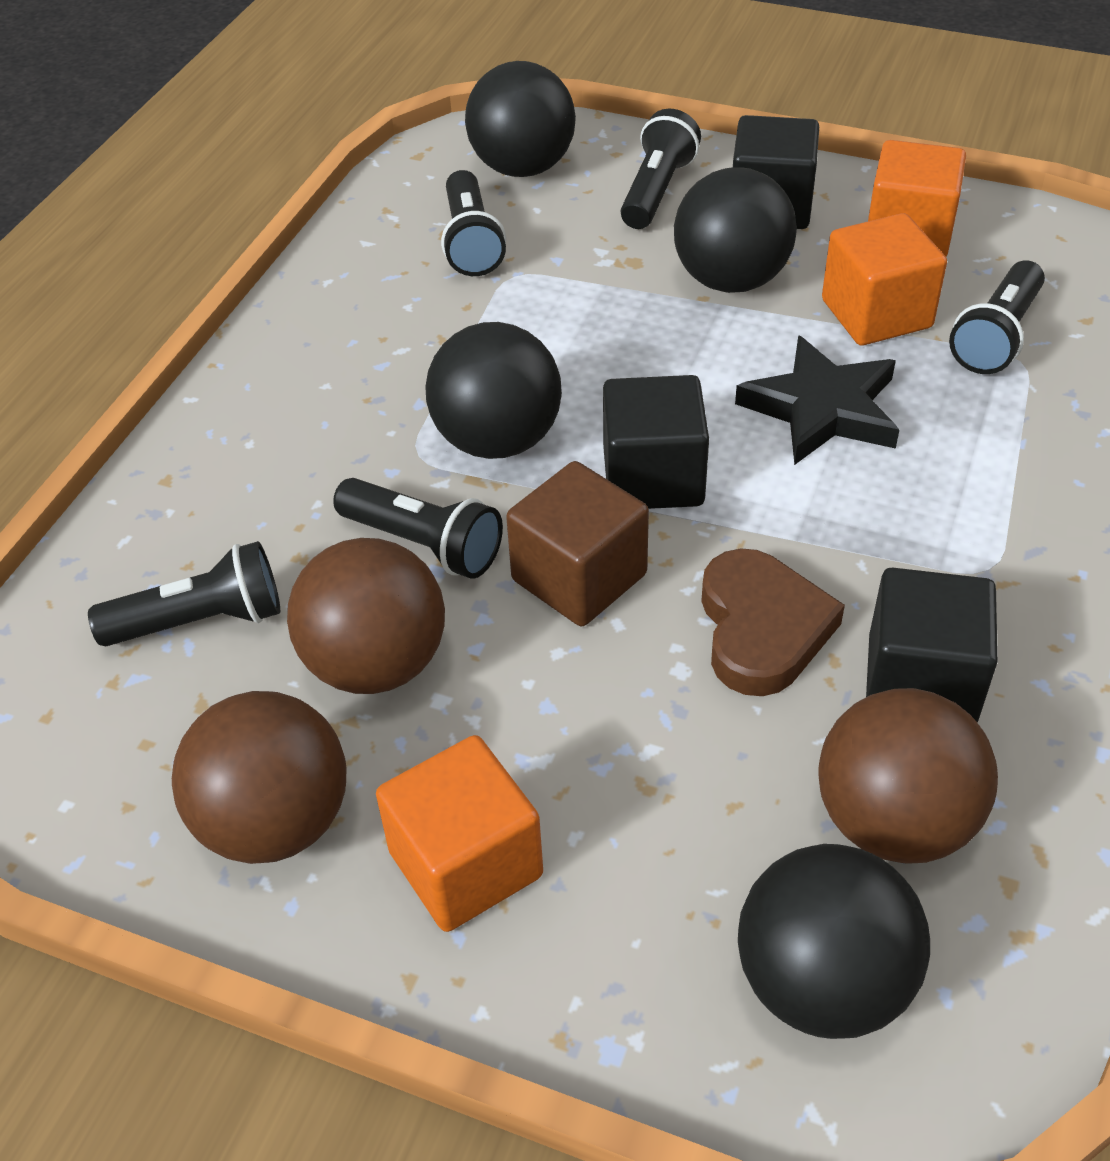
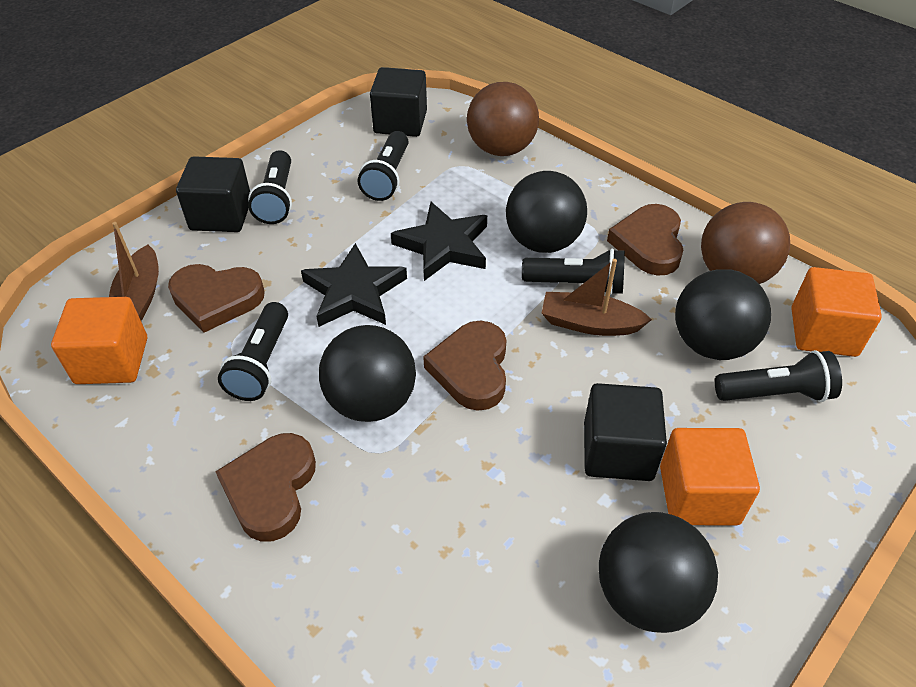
black star: [735,335,899,465] = 1 -> [301,243,407,327] [391,202,487,281] = 2
brown ball: [172,691,346,864] [287,538,445,694] [818,688,998,864] = 3 -> [467,82,539,156] [701,202,790,284] = 2
brown boat: none = 0 -> [109,222,159,321] [541,259,652,336] = 2
brown cube: [506,461,649,626] = 1 -> none = 0
brown heart: [701,548,845,696] = 1 -> [168,264,265,333] [215,433,316,542] [423,321,506,411] [607,204,683,276] = 4

